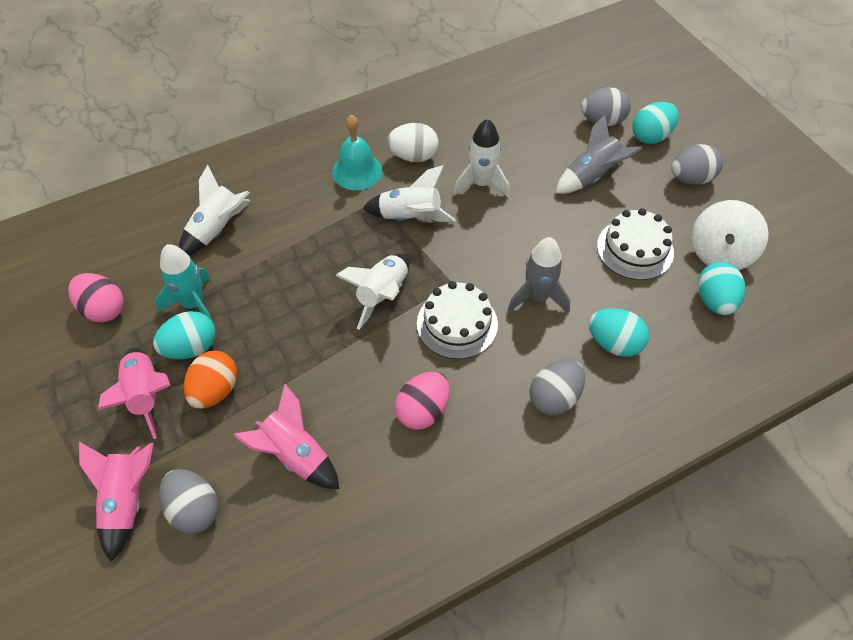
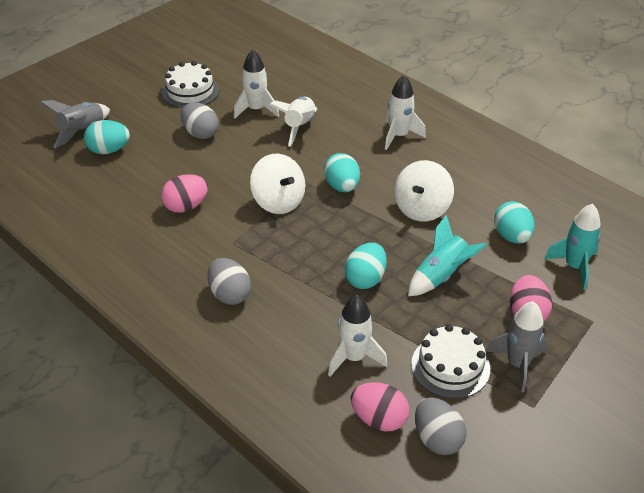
grey egg: [159,469,218,534] [530,360,585,415] [581,88,631,126] [671,144,723,185] = 4 -> [181,103,219,139] [208,258,251,305] [415,397,467,455] = 3
orange egg: [184,351,237,409] = 1 -> none = 0
pink egg: [68,273,124,322] [395,372,450,430] = 2 -> [161,174,208,213] [351,382,409,432] [510,275,552,322] = 3
pink rocket: [79,442,154,562] [98,347,171,439] [233,384,339,489] = 3 -> none = 0
turquoise bell: [332,115,382,190] = 1 -> none = 0
turquoise rocket: [155,244,215,325] = 1 -> [408,215,487,296] [544,204,601,290] = 2
white egg: [387,123,439,162] = 1 -> none = 0
white spinning top: [692,200,769,270] = 1 -> [250,154,305,214] [394,160,454,222] = 2

